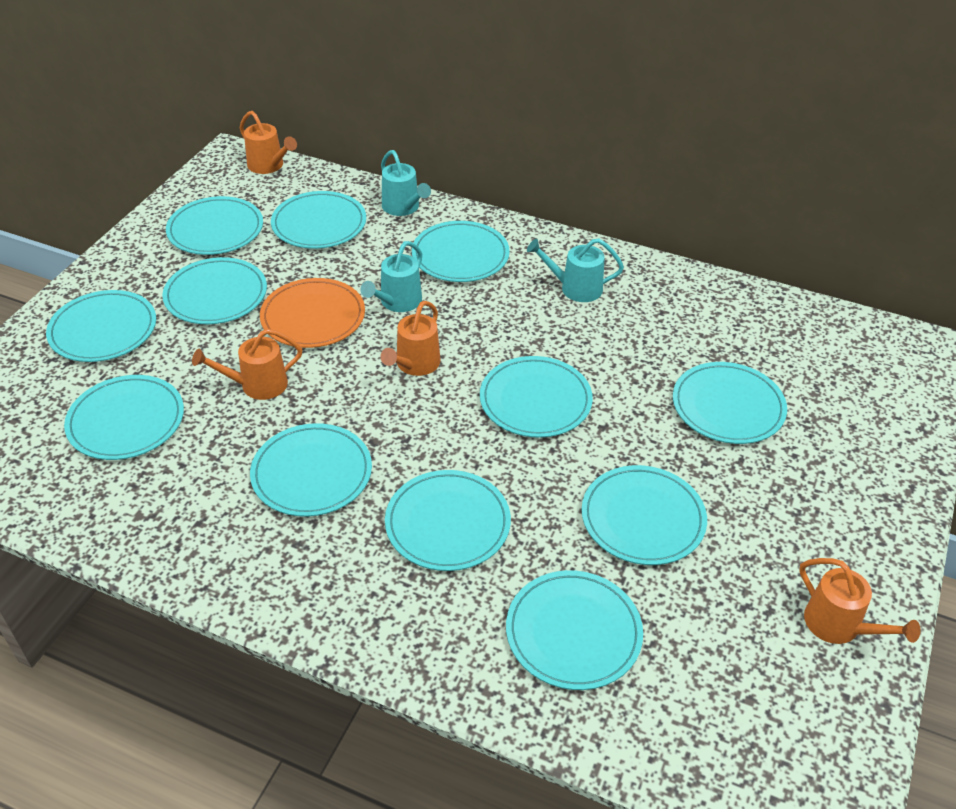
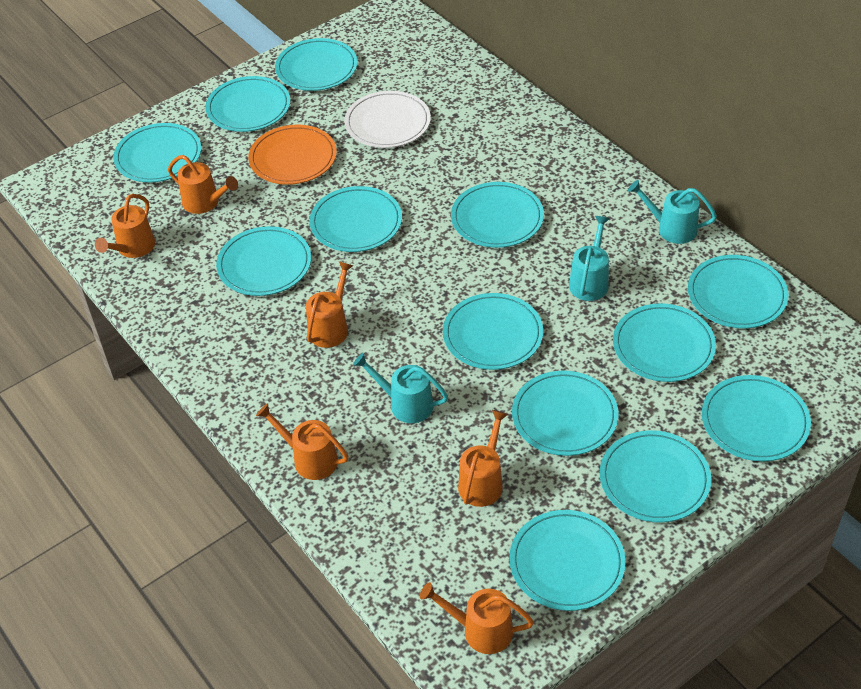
orange watering can: [192,329,302,400] [240,111,297,174] [380,301,441,376] [799,558,921,644] = 4 -> [95,194,155,258] [168,155,238,214] [256,403,349,480] [306,261,354,348] [420,582,534,654] [458,410,508,507] = 6
turquoise plate: [46,290,156,362] [64,375,184,460] [162,257,267,324] [166,196,263,255] [250,423,372,517] [271,191,366,249] [385,470,511,571] [412,221,510,282] [480,356,593,438] [506,570,643,690] [582,465,707,565] [673,362,787,444] = 12 -> [113,123,201,182] [205,76,290,132] [216,226,311,296] [275,38,358,91] [310,186,402,252] [443,293,543,370] [451,182,544,248] [509,510,626,611] [512,371,618,456] [600,430,711,523] [613,303,716,382] [688,255,788,328] [702,375,811,462] = 13
white plate: none = 0 -> [344,91,431,148] = 1

